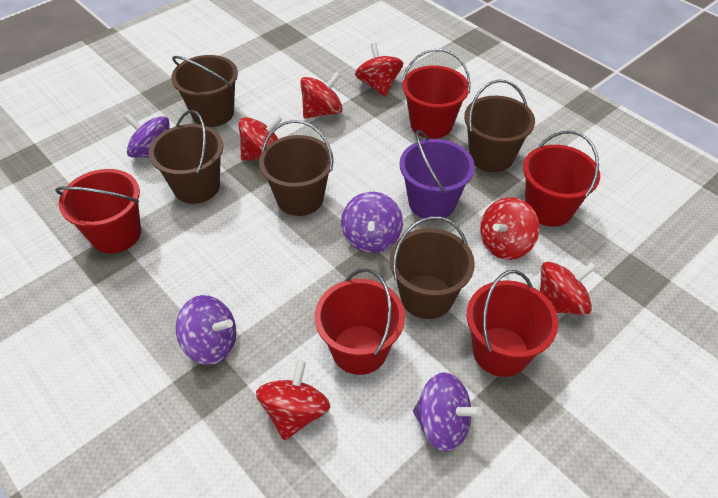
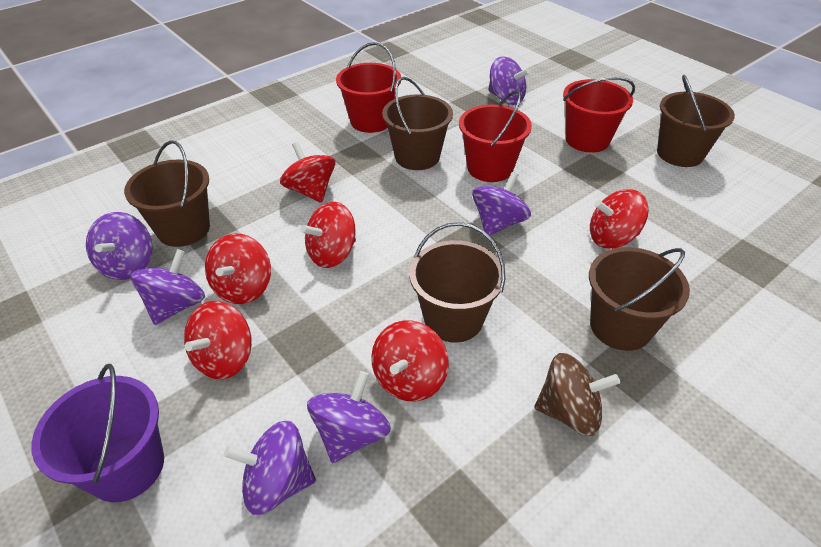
brown spinning top: none = 0 -> [534,353,620,436] = 1
purple spinning top: [124,113,170,158] [176,295,236,365] [341,192,403,253] [413,372,482,451] = 4 -> [86,212,153,280] [130,249,205,325] [224,420,316,515] [307,371,391,463] [472,172,531,236] [488,56,530,105] = 6
red bucket: [55,169,141,253] [315,268,405,375] [402,49,471,139] [467,270,558,377] [523,131,600,226] = 5 -> [336,42,401,133] [459,90,532,182] [563,77,635,153] = 3

